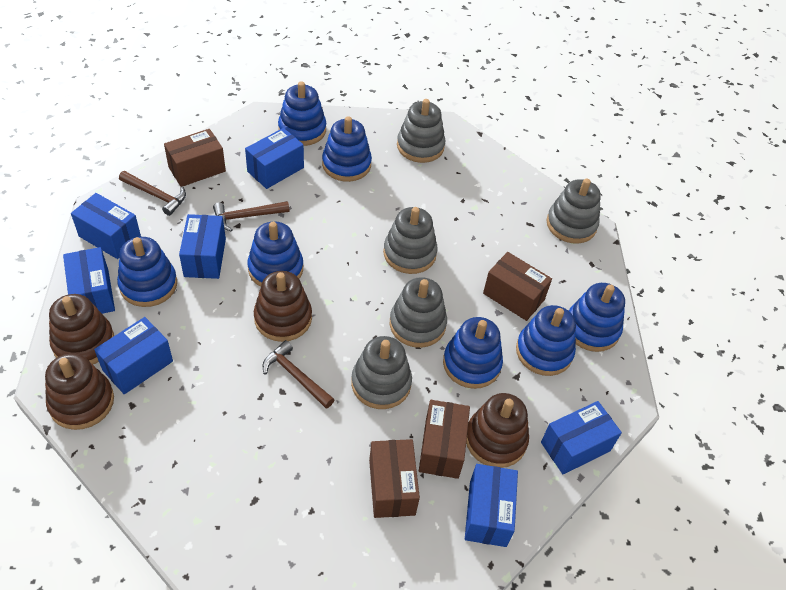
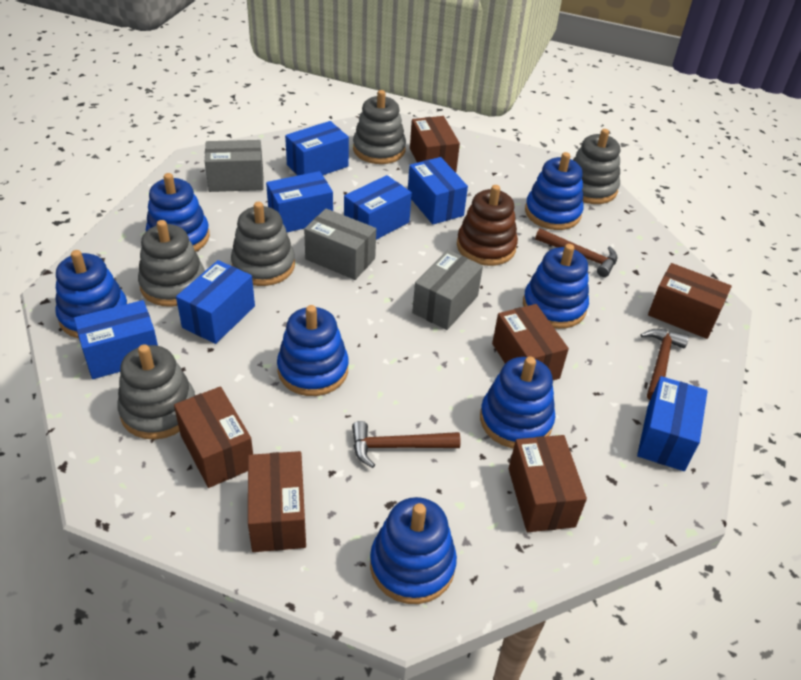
brown box: [164,129,226,187] [369,439,420,518] [419,400,470,479] [483,252,552,321] = 4 -> [174,386,253,488] [248,451,306,552] [410,116,460,173] [492,304,569,380] [509,435,587,532] [648,263,732,339] = 6
brown stacking toy: [45,353,114,430] [49,294,114,364] [254,271,312,342] [466,393,529,468] = 4 -> [457,185,518,266] = 1
grey box: none = 0 -> [205,140,264,192] [304,208,376,280] [412,250,483,330] = 3

